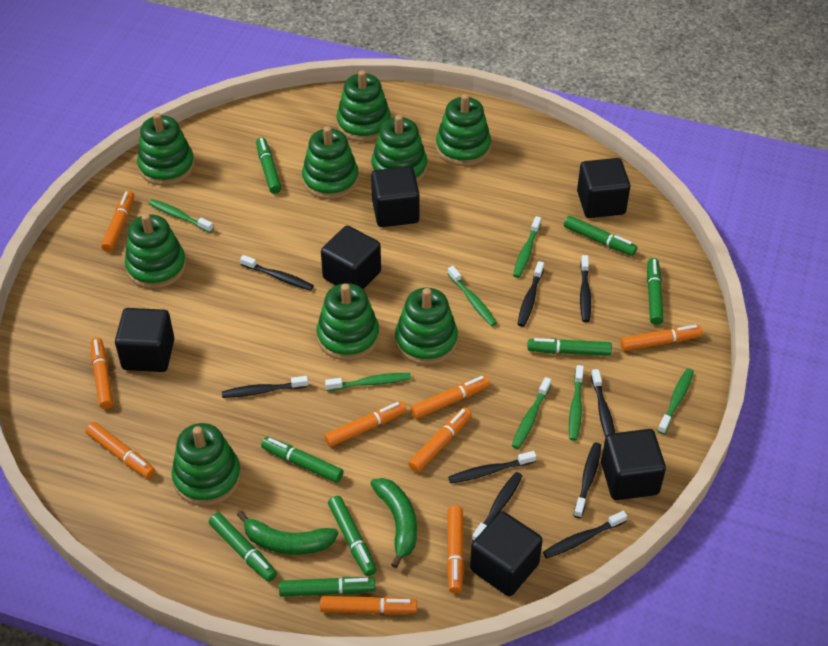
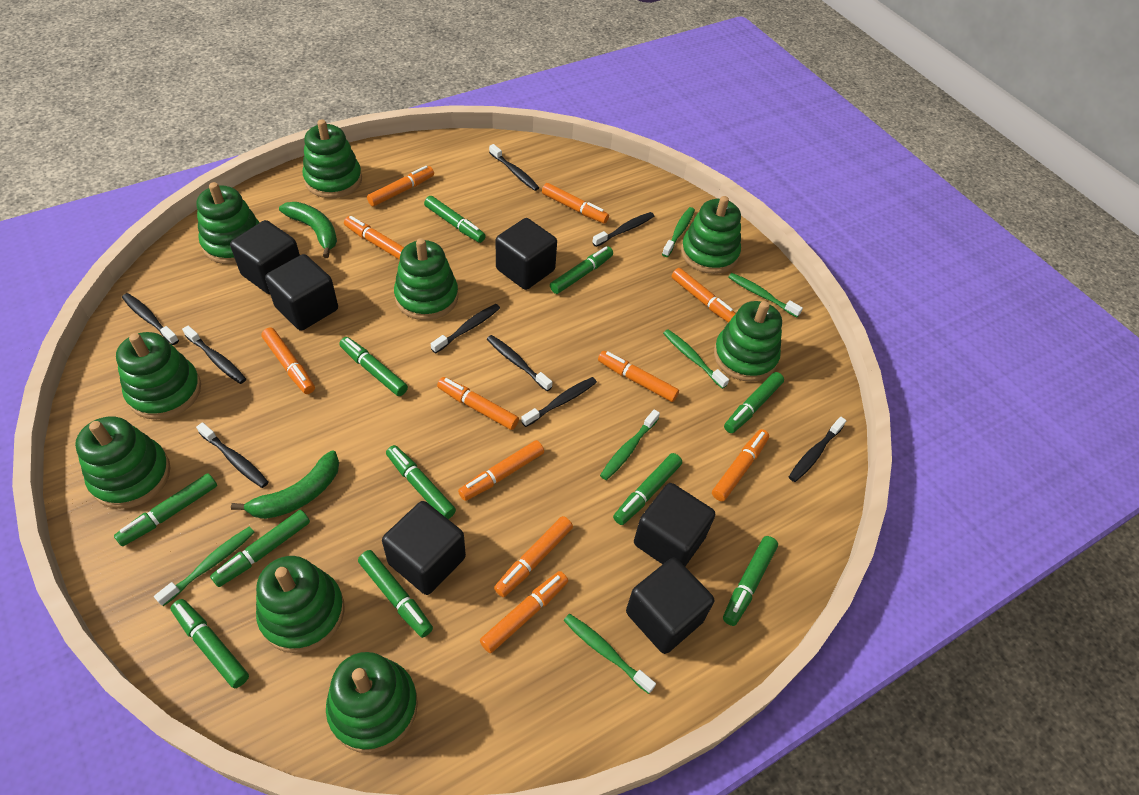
green marker: [209,512,277,582] [256,137,282,194] [261,437,343,483] [279,577,375,597] [328,496,376,576] [527,338,612,356] [564,216,637,256] [647,258,664,325] = 8 -> [114,473,217,546] [170,599,249,688] [210,510,310,587] [339,337,408,396] [358,550,433,638] [386,445,456,519] [424,196,486,243] [550,247,613,294] [613,453,682,525] [723,536,778,626] [724,372,784,433] = 11
green toothbrush: [148,199,214,233] [325,373,411,391] [448,266,497,326] [512,377,551,449] [513,216,541,278] [569,365,584,441] [658,368,694,434] = 7 -> [154,527,255,606] [564,614,656,694] [600,409,660,480] [662,207,695,257] [663,329,729,389] [728,273,803,317] = 6
orange marker: [86,422,155,479] [91,338,113,409] [101,191,134,252] [320,596,417,615] [324,401,406,447] [408,407,472,472] [411,375,490,419] [447,505,464,593] [620,325,703,351] = 9 -> [261,328,315,394] [344,216,404,260] [367,166,434,206] [437,377,519,430] [458,440,544,501] [480,571,568,653] [494,516,573,597] [542,183,609,223] [598,351,679,402] [672,268,736,323] [712,429,769,501] = 11

